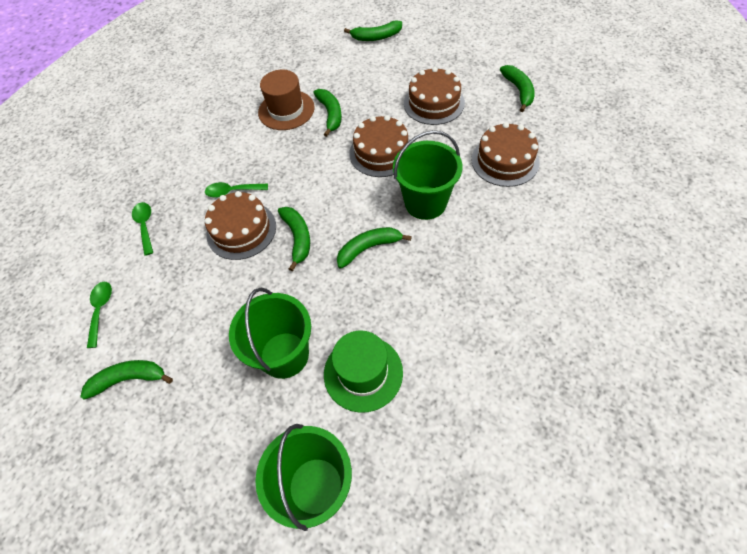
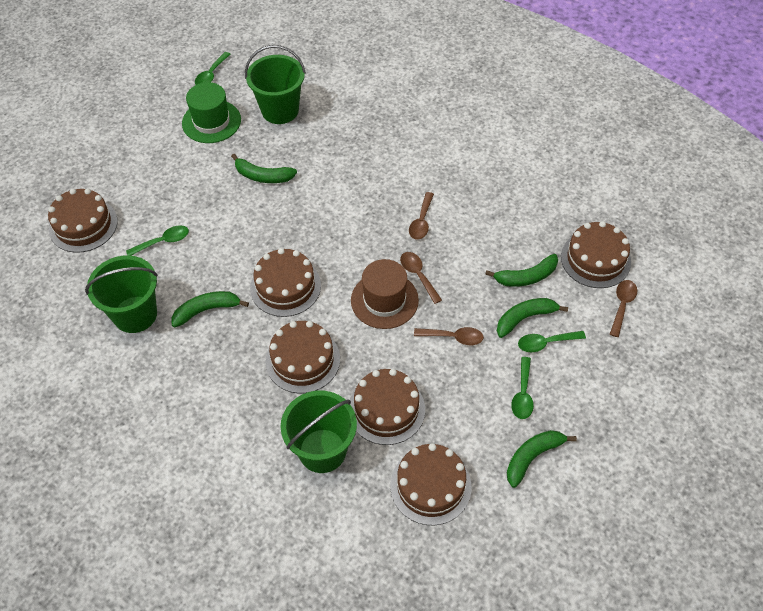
brown cake: [205,191,276,260] [349,115,410,177] [404,67,465,125] [472,122,540,187] = 4 -> [48,188,118,253] [250,248,321,317] [266,321,340,393] [350,369,425,445] [390,443,472,525] [561,221,631,288] = 6
brown spoon: none = 0 -> [400,252,442,304] [409,192,434,240] [414,327,484,345] [610,280,637,337] = 4
green banana: [80,360,173,400] [278,207,310,271] [314,89,342,137] [337,227,412,269] [344,20,402,41] [500,65,535,112] = 6 -> [172,291,249,327] [231,154,297,183] [485,254,558,287] [497,298,568,338] [507,430,577,488] = 5
green spoon: [87,282,112,348] [132,202,153,256] [205,182,268,197] = 3 -> [126,225,189,256] [195,52,231,85] [511,357,534,419] [518,331,586,352] = 4

